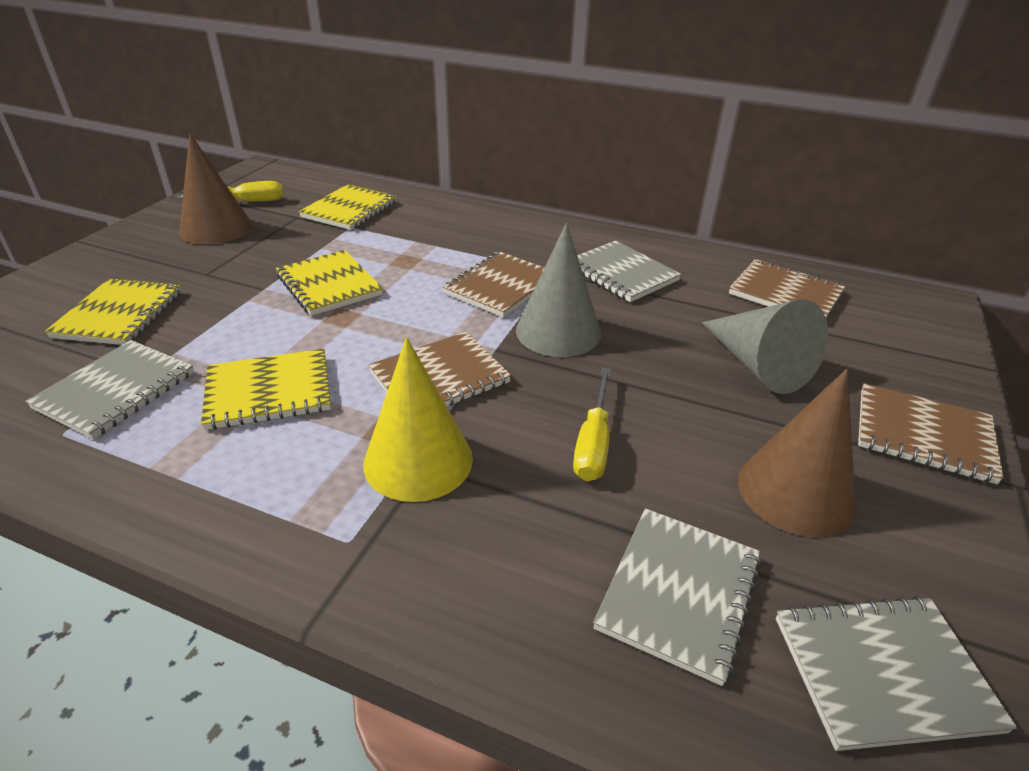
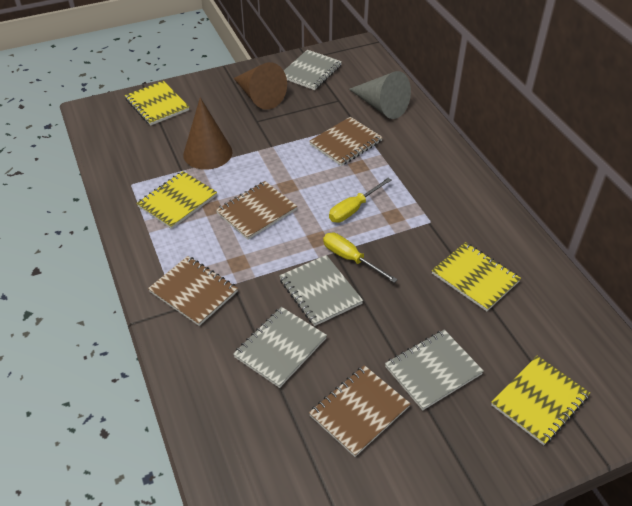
grey cone: [516,223,601,357] [702,299,828,394] = 2 -> [349,71,411,119] = 1
yellow cone: [363,337,473,502] = 1 -> none = 0

